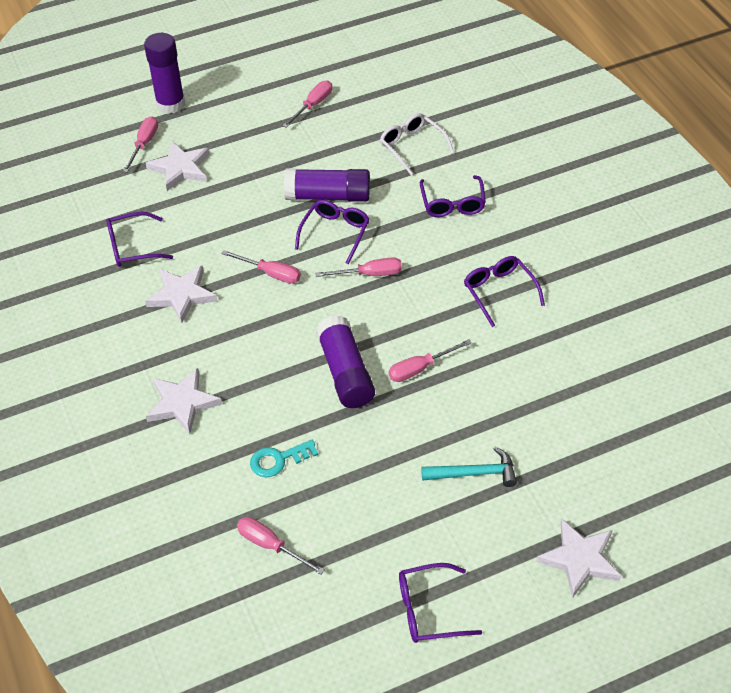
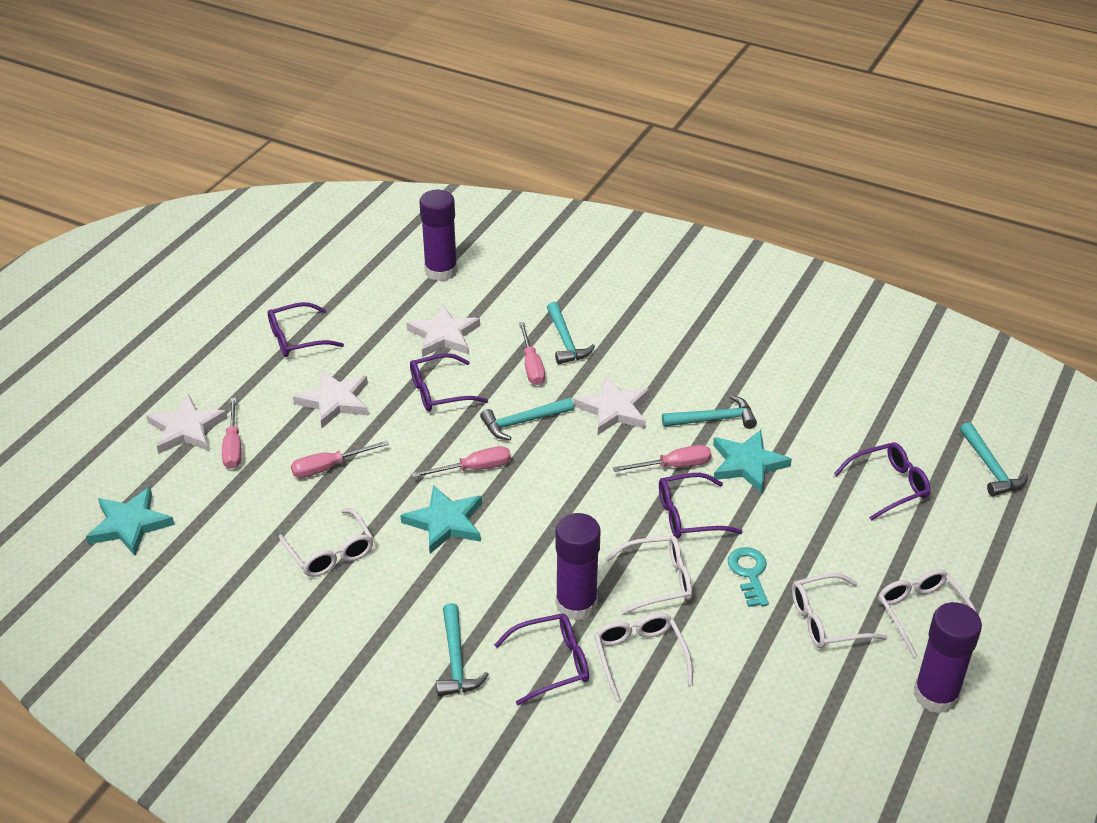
pink screwdriver: [123,116,158,172] [221,250,301,283] [237,517,324,575] [283,81,332,128] [315,258,402,277] [388,339,472,382] = 6 -> [222,398,241,469] [291,440,389,478] [412,446,511,478] [519,322,545,385] [613,445,712,472] = 5
turquoise hammer: [421,447,517,487] = 1 -> [436,603,489,696] [480,398,574,440] [547,302,595,364] [662,395,757,429] [960,422,1028,496] = 5
turquoise star: none = 0 -> [86,487,174,556] [400,485,482,554] [713,430,792,493] = 3
white glasses: [380,113,454,176] = 1 -> [279,508,374,577] [594,613,693,702] [605,536,692,615] [792,573,888,649] [878,569,981,658] = 5

